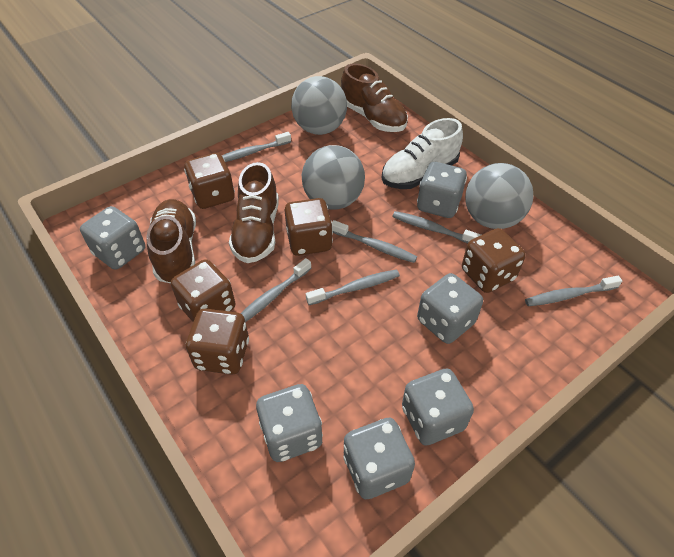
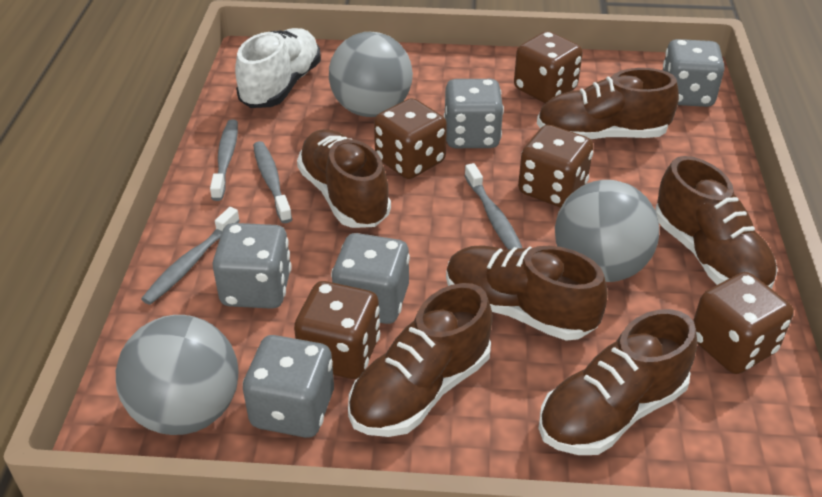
brown shoe: [146,199,196,283] [229,162,279,263] [341,63,408,132] = 3 -> [297,129,391,228] [348,283,493,437] [446,245,608,341] [537,68,679,140] [539,309,697,455] [655,156,778,289] = 6
grey dice: [80,206,145,270] [256,384,323,462] [343,418,415,499] [402,368,474,446] [417,162,467,218] [417,273,483,344] = 6 -> [212,223,292,309] [243,335,334,438] [331,233,410,324] [444,79,504,148] [663,39,725,107] = 5
grey toothbrush: [222,132,291,162] [240,258,312,322] [306,269,400,305] [332,220,417,263] [392,211,481,244] [525,276,622,306] = 6 -> [141,207,240,305] [210,119,238,201] [253,141,292,223] [464,163,522,250] = 4

